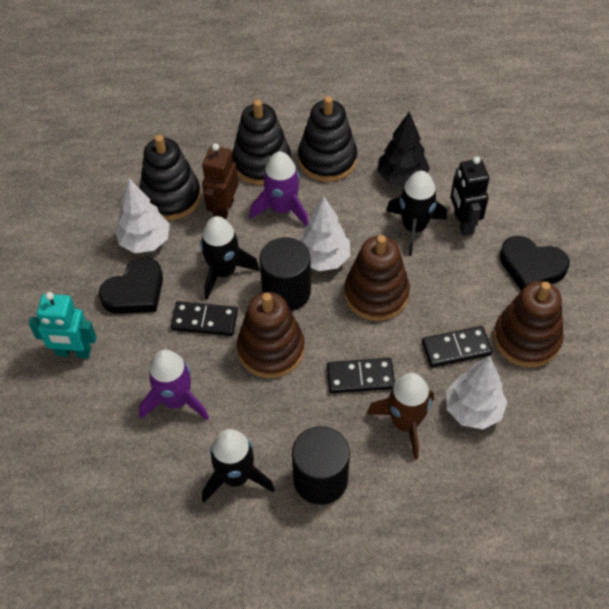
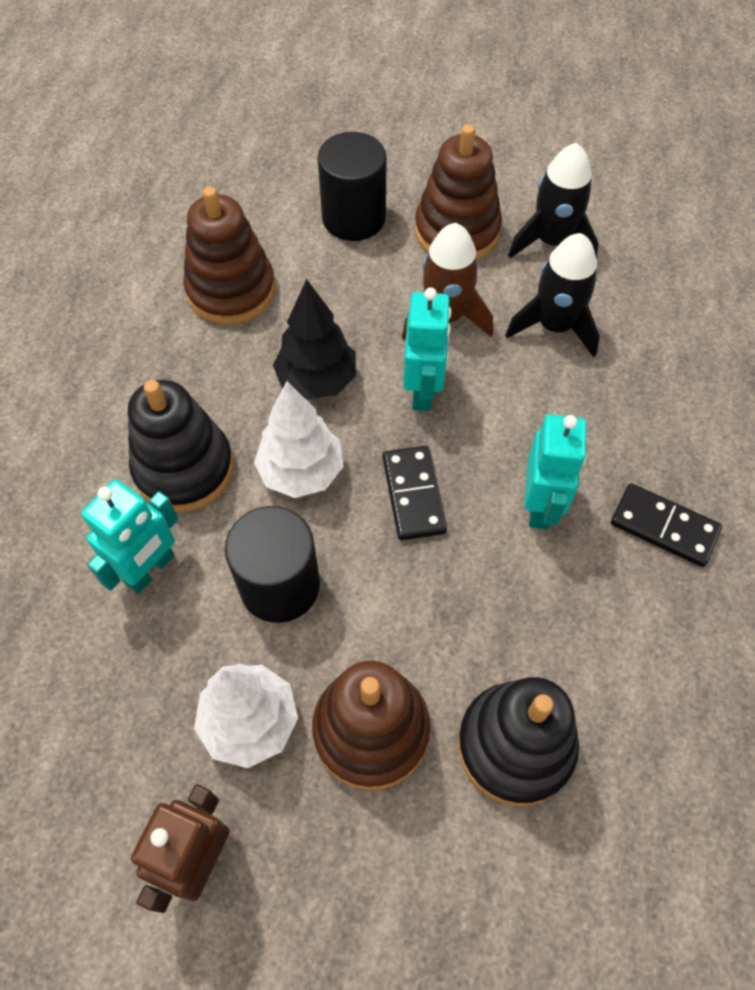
black domino: [171,301,238,336] [327,358,395,393] [422,326,492,368] = 3 -> [382,446,447,540] [611,483,722,567] = 2
black heart: [99,257,163,314] [500,236,570,291] = 2 -> none = 0
black robot: [450,156,489,236] = 1 -> none = 0
black rocket: [200,216,260,300] [202,429,275,502] [386,171,447,256] = 3 -> [505,233,600,357] [508,143,599,258] = 2
black stacking toy: [140,135,201,221] [232,99,291,185] [298,96,357,182] = 3 -> [128,380,234,512] [458,677,579,806] = 2
purple rocket: [139,350,209,420] [249,152,309,226] = 2 -> none = 0
turquoise robot: [29,292,96,358] = 1 -> [81,480,178,594] [403,287,451,411] [524,414,587,529] = 3
white tree: [115,178,170,253] [299,196,350,271] [446,356,507,429] = 3 -> [194,664,298,768] [254,381,343,498] = 2

